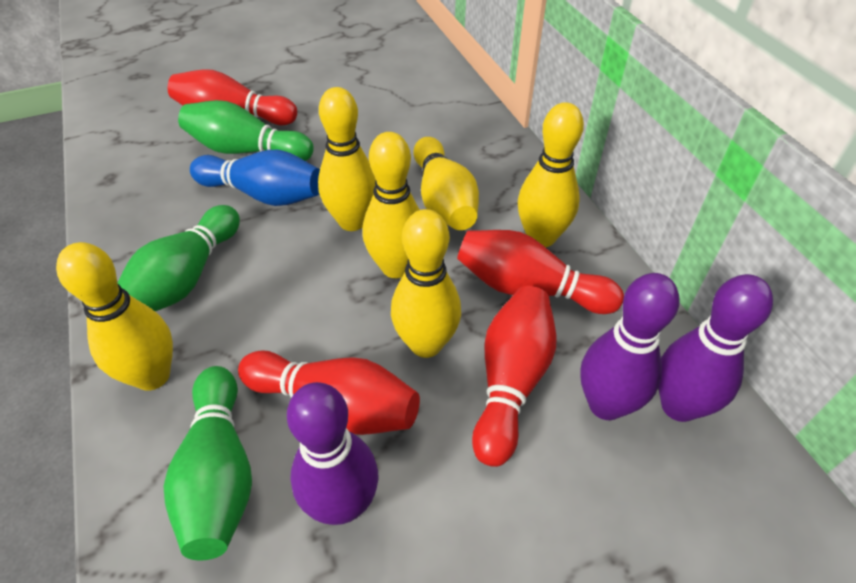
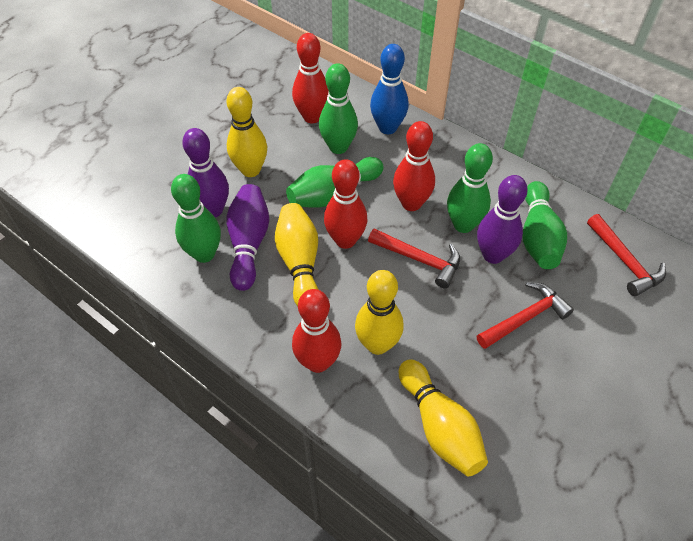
green bowling pin: [118,205,240,311] [163,366,252,560] [178,100,314,161] = 3 -> [171,174,221,263] [286,157,383,208] [319,63,358,154] [447,143,493,233] [523,181,567,269] = 5
red hammer: none = 0 -> [368,229,460,289] [477,282,574,349] [587,214,666,296] = 3
yellow bowling pin: [56,242,173,391] [318,87,376,231] [363,132,420,278] [391,209,461,358] [413,137,479,230] [518,102,584,247] = 6 -> [226,87,267,177] [275,203,319,306] [355,270,404,355] [399,359,488,477] = 4

